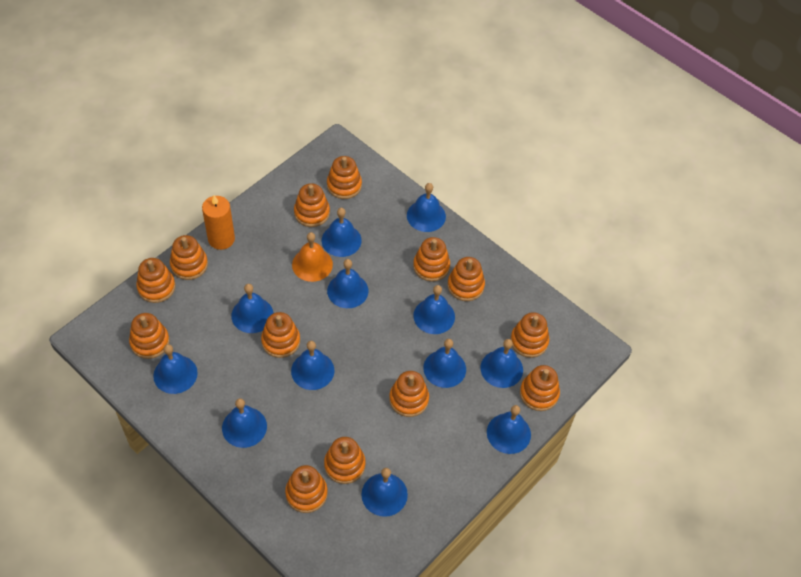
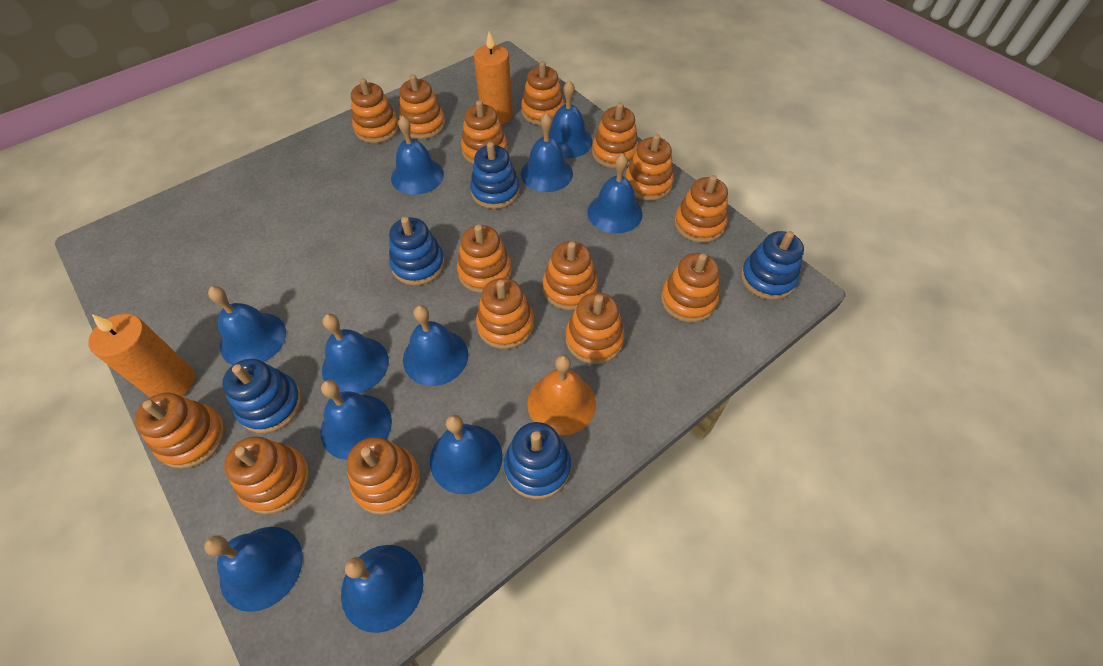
blue bell: [153,344,198,394] [222,398,267,448] [231,284,274,333] [291,341,334,390] [322,208,362,257] [327,259,368,308] [361,468,408,517] [407,183,446,232] [413,285,455,334] [423,339,466,388] [481,339,523,388] [487,405,531,454] = 12 -> [204,527,303,612] [208,286,286,365] [321,380,392,460] [322,314,389,394] [341,545,423,633] [391,116,444,195] [403,305,468,386] [430,415,503,494] [521,113,573,192] [549,80,593,158] [587,153,643,234] = 11
blue stacking toy: none = 0 -> [222,359,302,433] [389,217,445,286] [470,142,520,209] [504,422,571,499] [741,231,804,300] = 5
orange candle: [202,195,235,250] = 1 -> [88,314,195,397] [474,32,513,125] = 2
orange stacking toy: [129,313,170,359] [136,258,175,303] [170,235,208,280] [261,312,300,358] [285,465,328,513] [294,183,330,227] [324,437,366,484] [327,156,362,199] [389,371,429,417] [413,237,450,282] [447,257,485,301] [510,312,549,358] [520,365,560,411] = 13 -> [134,393,226,469] [224,436,310,515] [347,437,421,515] [351,78,399,143] [399,74,445,139] [457,225,512,293] [461,100,508,164] [476,278,534,349] [521,61,565,125] [543,241,598,310] [565,292,624,364] [592,103,638,168] [625,134,674,201] [661,253,719,323] [674,175,728,243] = 15

